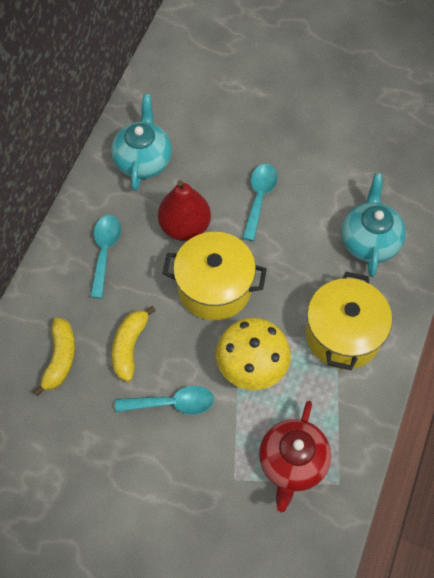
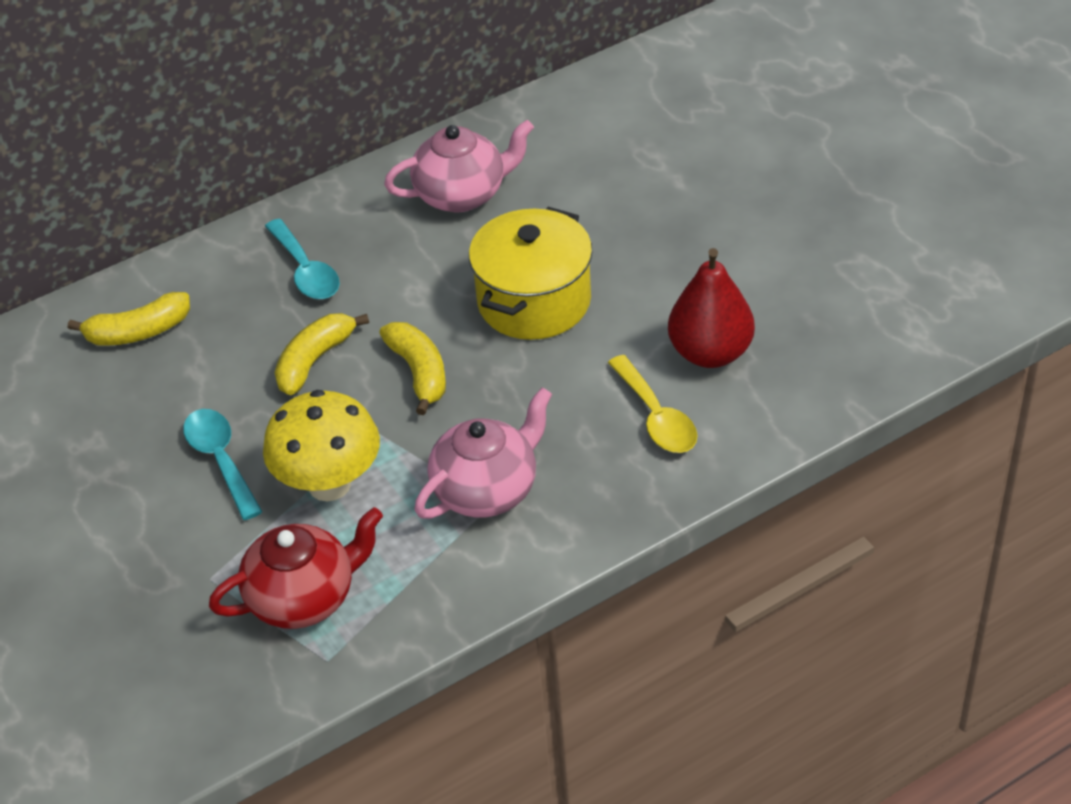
pink teapot: none = 0 -> [384,120,534,212] [414,387,552,519] = 2
turquoise spoon: [90,215,121,298] [115,386,214,415] [243,164,278,241] = 3 -> [183,409,263,520] [265,219,340,299] = 2
turquoise teapot: [111,94,172,191] [341,173,406,277] = 2 -> none = 0
yellow banana: [33,318,75,396] [112,306,156,382] = 2 -> [68,292,190,346] [275,313,369,395] [379,322,446,415] = 3
yellow pot: [162,232,267,321] [305,272,392,370] = 2 -> [469,207,592,340] = 1
yellow spoon: none = 0 -> [608,355,698,453] = 1

